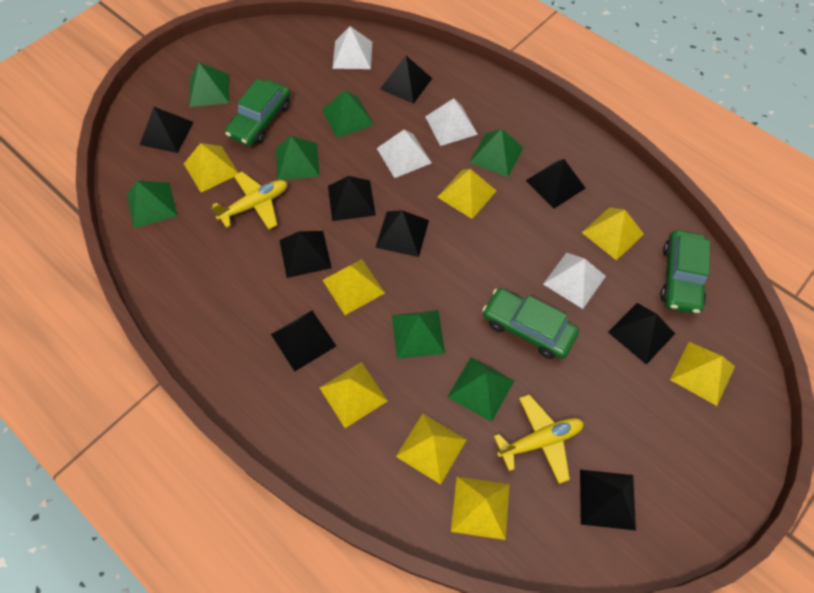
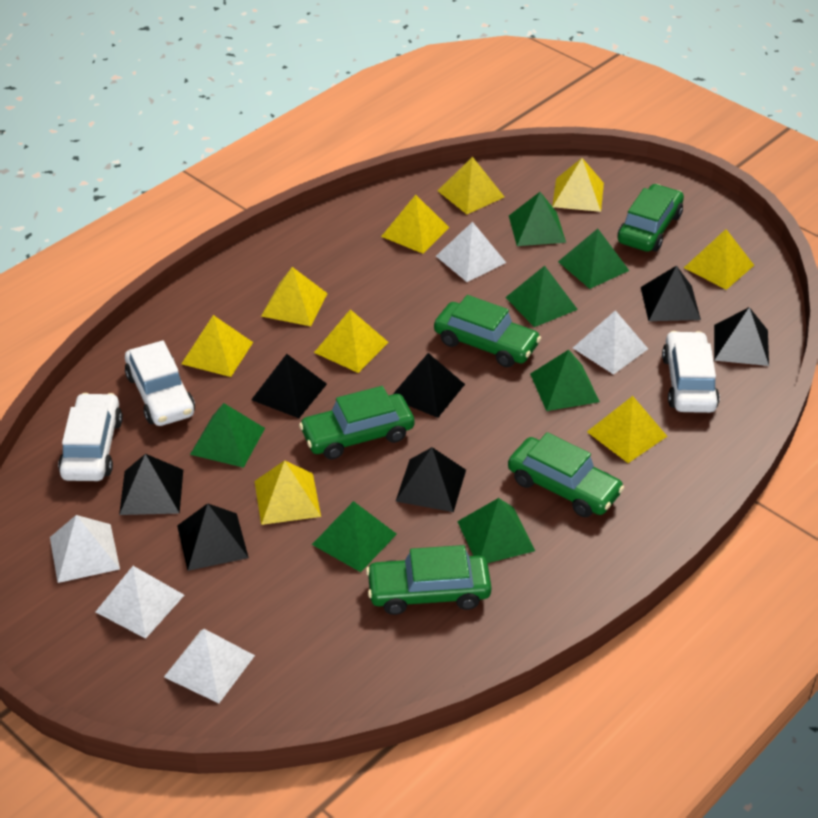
black pyramid: [140,107,194,153] [271,310,336,372] [279,231,332,278] [328,176,376,221] [375,210,429,257] [380,56,432,104] [526,159,585,209] [580,470,636,530] [608,303,675,365] = 9 -> [119,454,183,515] [177,503,249,571] [251,354,327,418] [392,353,465,418] [396,447,466,512] [641,265,701,321] [714,307,769,366] = 7
green car: [225,79,290,146] [483,288,579,359] [660,230,710,314] = 3 -> [299,386,414,459] [366,545,492,615] [434,295,541,367] [508,432,624,517] [618,184,684,252] = 5
white car: none = 0 -> [58,393,123,481] [125,340,195,426] [662,331,720,413] = 3
white pyramid: [333,26,372,69] [377,130,432,178] [425,98,478,146] [543,253,606,309] = 4 -> [50,515,120,583] [95,566,184,639] [164,629,255,703] [436,222,506,282] [573,310,648,375] = 5
yellow plane: [211,172,287,229] [494,394,584,484] = 2 -> none = 0
yellow pyramid: [184,143,239,192] [320,362,388,428] [323,259,385,315] [396,414,466,485] [437,169,496,219] [451,477,510,540] [582,207,644,261] [670,342,735,406] = 8 -> [182,315,253,377] [255,460,321,525] [261,267,328,326] [314,309,389,373] [381,195,449,254] [438,157,504,214] [552,158,604,212] [587,396,667,463] [684,229,754,290] = 9

